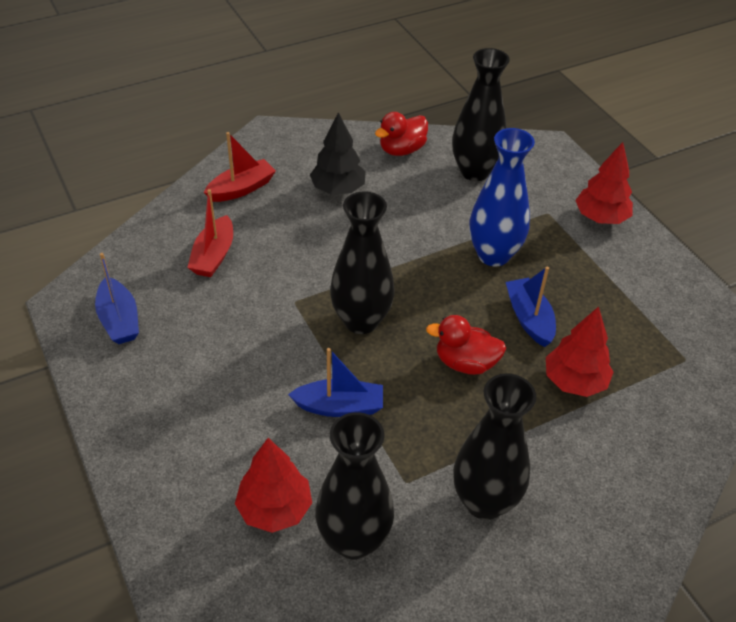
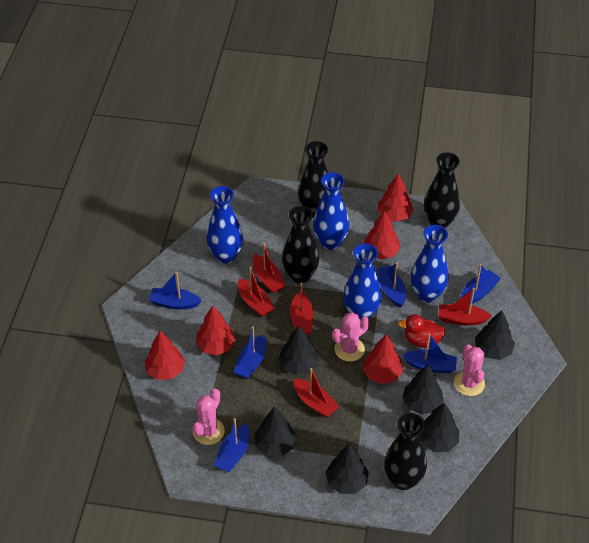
black tree: [310,112,366,195] = 1 -> [254,407,297,457] [278,325,318,375] [326,444,369,494] [402,365,444,414] [419,402,459,452] [475,310,515,360] = 6
blue boat: [95,253,139,344] [288,348,383,417] [506,267,556,347] = 3 -> [149,272,202,310] [214,418,250,472] [233,326,266,379] [376,262,406,308] [403,333,457,373] [461,264,501,305] = 6
blue vase: [469,128,535,267] = 1 -> [206,186,243,263] [313,172,349,250] [343,243,382,319] [411,225,449,303] = 4
pink cactus: none = 0 -> [193,389,225,445] [332,312,369,361] [454,344,485,396] = 3
red boat: [187,189,233,277] [204,132,276,202] = 2 -> [238,267,275,317] [252,243,286,293] [290,283,314,335] [293,368,339,418] [439,288,492,326] = 5
red duck: [375,112,428,156] [426,315,506,375] = 2 -> [398,314,446,348] = 1
red tree: [235,438,312,533] [546,306,614,397] [575,142,633,224] = 3 -> [145,331,185,380] [196,306,236,355] [363,334,403,384] [364,211,400,259] [377,173,413,222] = 5

